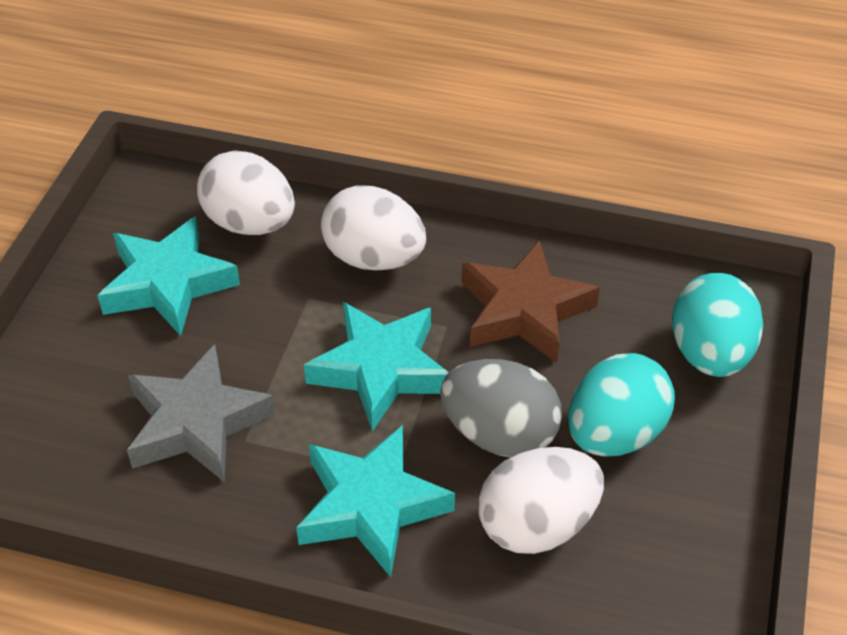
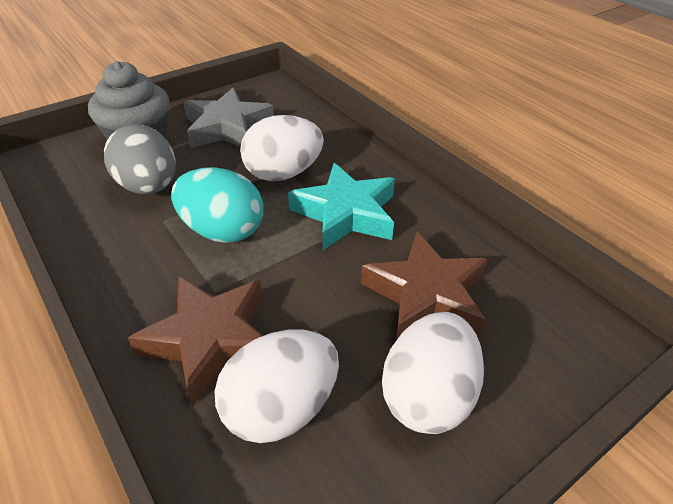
brown star: [462,240,600,363] = 1 -> [128,276,263,406] [361,232,488,339] = 2
grey cupcake: none = 0 -> [88,61,170,140] = 1
turquoise egg: [568,353,675,456] [672,273,763,377] = 2 -> [171,167,263,243] = 1
turquoise star: [97,216,240,336] [296,425,455,577] [304,302,449,432] = 3 -> [288,163,395,250] = 1

